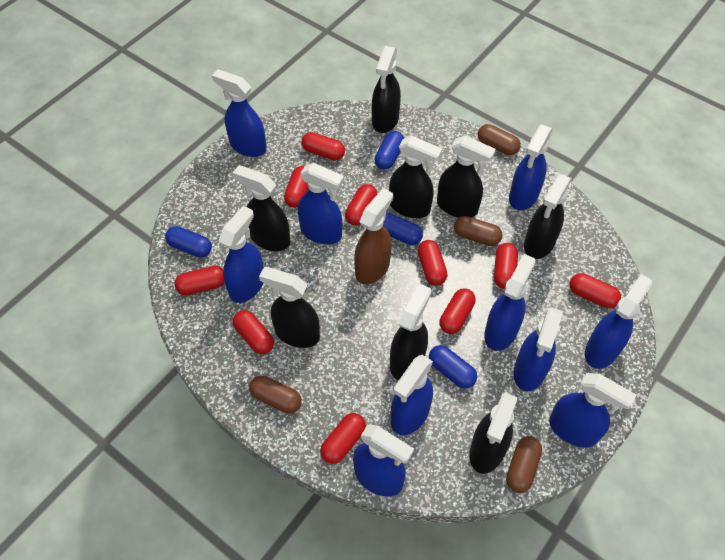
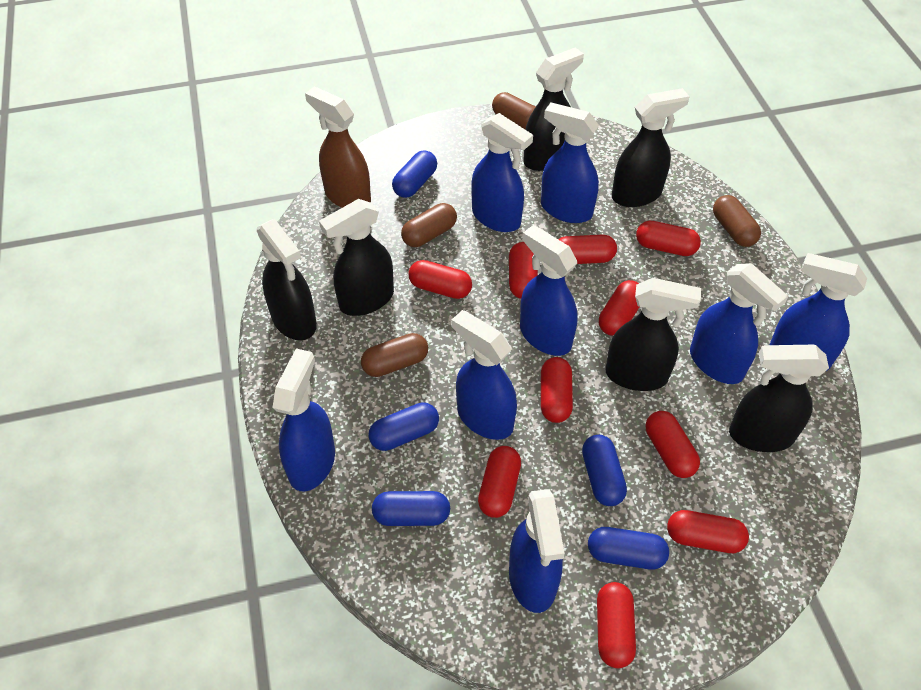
black spray bottle: [233,165,290,251] [259,267,320,348] [372,46,401,133] [389,136,442,218] [390,284,432,380] [437,135,496,218] [469,392,518,474] [524,174,572,259] = 8 -> [256,219,317,340] [319,199,394,316] [523,47,584,171] [605,278,701,391] [612,88,690,207] [729,345,829,452] = 6
blue capsule: [165,226,212,258] [375,131,404,170] [383,213,423,245] [429,345,477,389] = 4 -> [368,402,439,451] [372,491,450,526] [392,150,437,198] [582,435,627,506] [588,527,669,569] = 5
blue spray bottle: [212,70,267,157] [218,206,263,303] [298,163,344,244] [353,424,414,497] [391,355,433,435] [484,254,536,351] [509,124,553,210] [513,307,563,391] [549,373,636,448] [585,274,652,369] = 10 -> [272,348,335,492] [451,310,517,440] [471,113,533,232] [509,489,565,613] [520,225,578,356] [541,103,599,223] [690,263,788,384] [770,253,867,371] = 8

